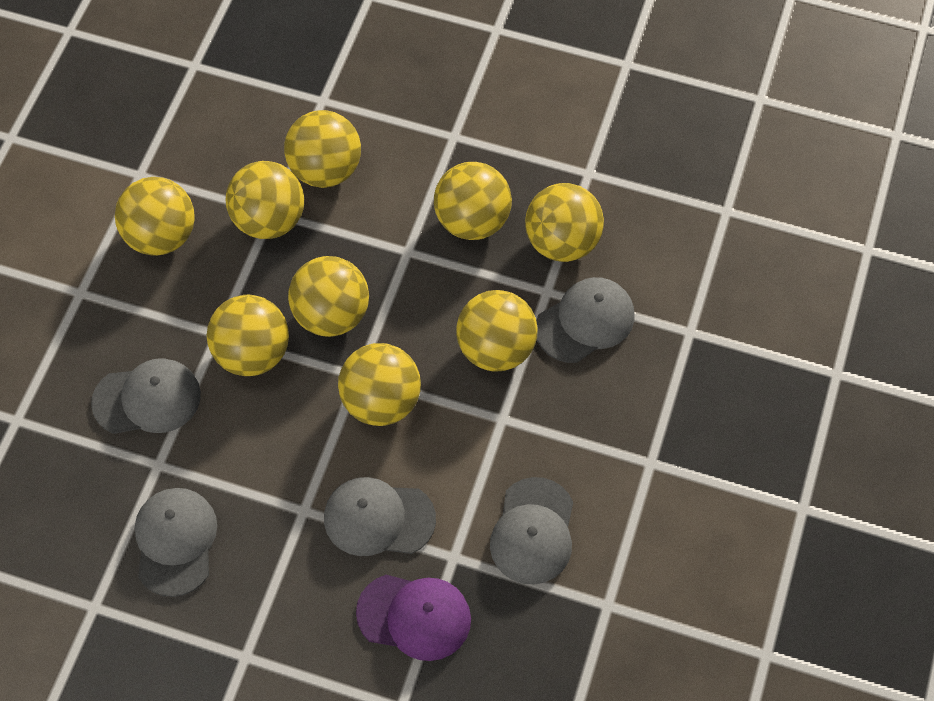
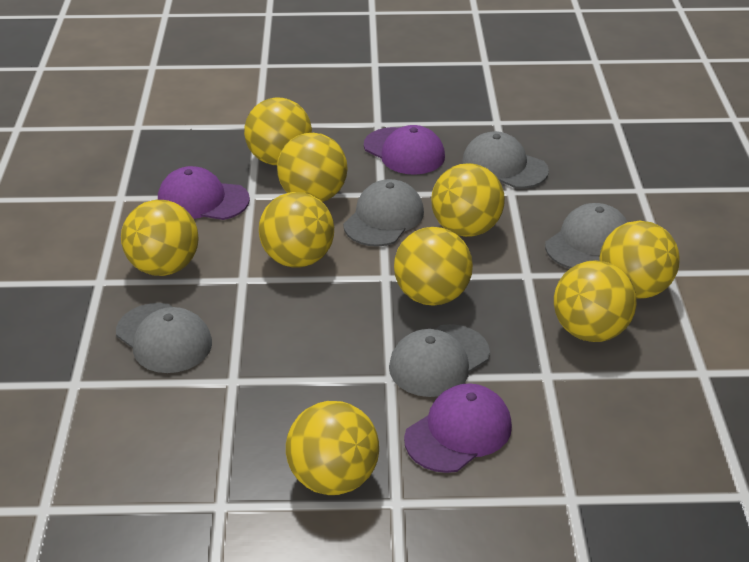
purple cap: [356,575,471,661] = 1 -> [158,166,250,220] [364,125,445,175] [404,383,512,473] = 3

